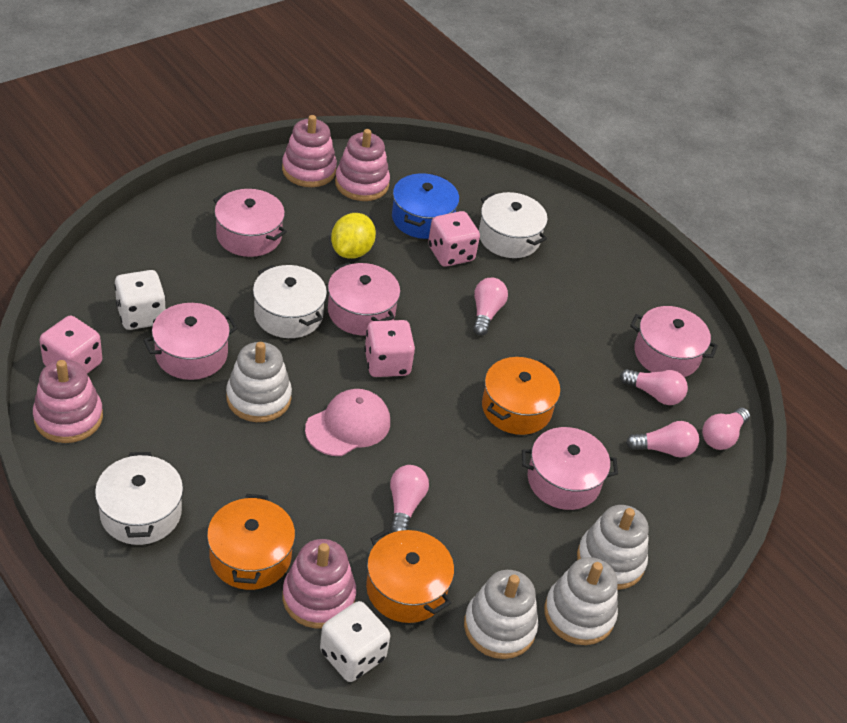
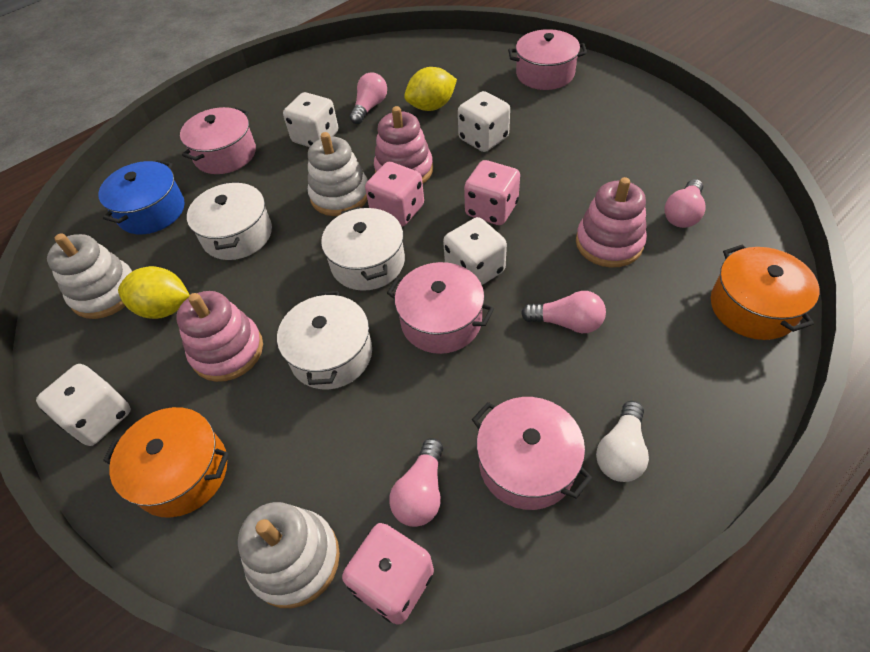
orange pot: [207,494,295,590] [366,529,454,623] [482,357,560,435] = 3 -> [103,407,229,518] [711,244,819,340] = 2
pink cap: [305,389,390,456] = 1 -> none = 0
pink light bulb: [390,465,429,533] [473,278,508,336] [620,369,688,405] [626,421,699,458] [702,408,750,450] = 5 -> [349,72,387,124] [389,438,443,527] [521,291,606,333] [664,179,706,228] = 4
pink pot: [143,303,238,380] [213,189,287,257] [328,262,400,336] [522,427,618,510] [630,306,718,377] = 5 -> [180,107,256,174] [387,262,494,354] [472,397,592,510] [508,29,587,90] = 4
pink stacking toy: [33,360,103,443] [282,115,337,187] [282,539,356,629] [335,129,390,201] = 4 -> [176,291,263,382] [374,106,433,183] [576,177,647,268] = 3
white dice: [114,270,166,330] [320,601,390,682] = 2 -> [36,364,131,446] [283,92,338,147] [443,217,507,285] [458,91,510,152] = 4
white light bulb: none = 0 -> [596,401,649,482] = 1
white stacking toy: [226,342,292,422] [464,570,538,659] [544,557,618,645] [577,505,649,590] = 4 -> [47,234,132,319] [238,502,340,608] [308,132,368,216] = 3
yellow lemon: [331,213,376,259] = 1 -> [118,266,190,319] [404,67,457,111] = 2

